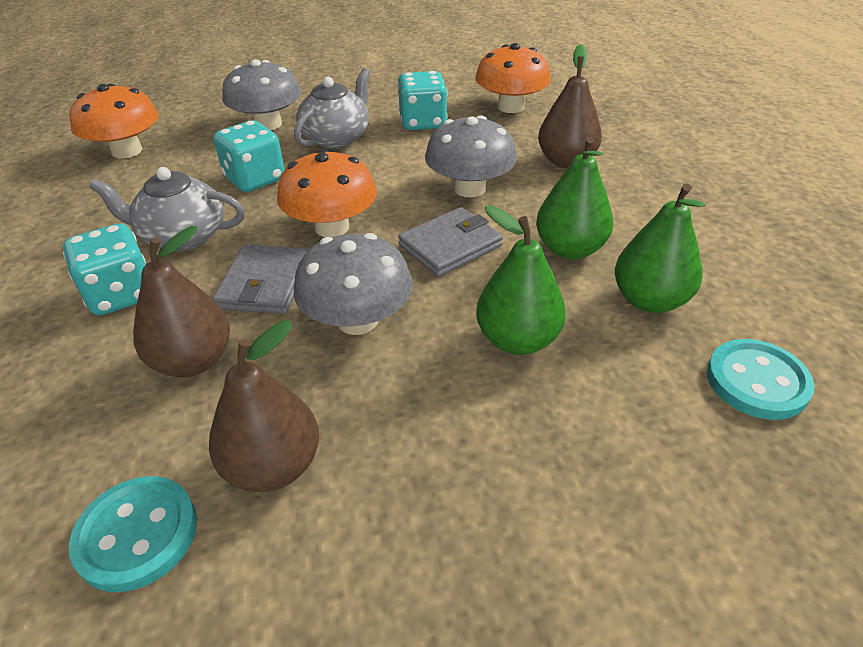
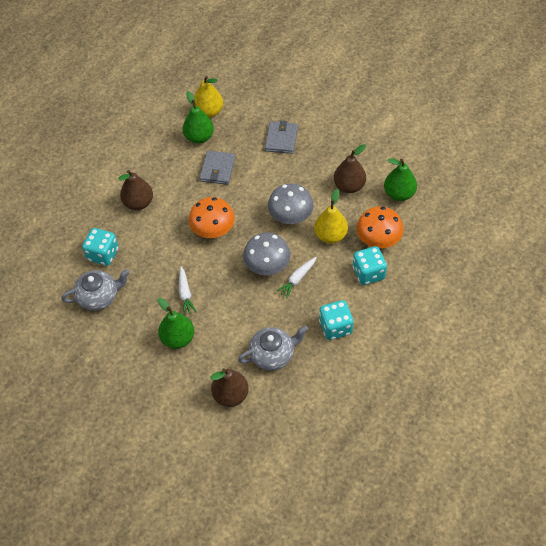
grey mushroom: [222,59,301,130] [294,233,413,335] [425,115,517,197] = 3 -> [243,232,291,275] [268,184,314,224] = 2
orange mushroom: [69,84,158,158] [277,149,377,237] [475,43,551,113] = 3 -> [189,197,235,238] [356,206,404,248] = 2
turquoise button: [69,476,197,592] [707,339,815,420] = 2 -> none = 0
white carrot: none = 0 -> [179,266,197,315] [276,257,317,299] = 2
yellow pear: none = 0 -> [194,76,223,118] [314,189,348,244] = 2

